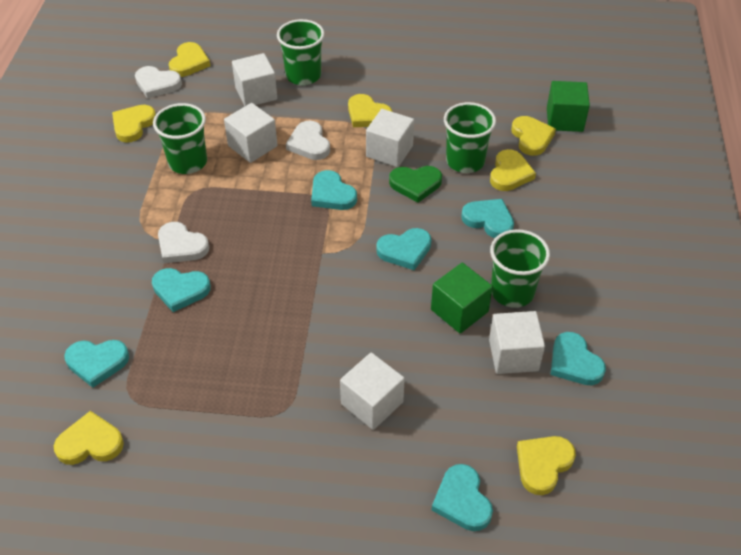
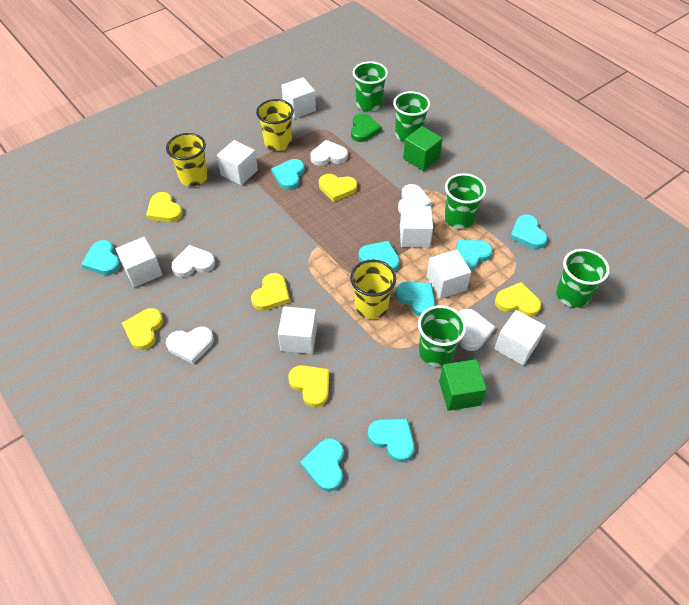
green cup: [153,103,207,174] [277,19,325,85] [444,102,496,173] [490,229,550,308] = 4 -> [353,61,388,111] [393,91,430,142] [418,305,466,367] [444,173,486,229] [556,249,610,308] = 5
turquoise heart: [64,340,129,388] [152,268,211,312] [311,170,357,210] [376,228,431,270] [432,464,493,531] [461,199,514,238] [551,332,606,385] = 7 -> [81,240,121,275] [271,159,305,190] [300,438,344,492] [359,241,400,272] [368,419,415,462] [395,282,435,316] [456,240,493,271] [510,214,548,249] = 8
white cube: [224,103,277,163] [232,53,277,106] [340,352,405,430] [366,109,414,167] [489,311,545,374] = 5 -> [116,237,162,287] [217,140,258,185] [278,306,317,354] [281,77,316,119] [400,206,433,247] [426,249,471,299] [494,310,546,365] = 7
white heart: [135,66,182,99] [158,222,209,263] [286,120,330,160] = 3 -> [166,327,214,364] [171,245,215,277] [310,140,348,166] [398,184,432,214] [459,309,495,351] = 5
yellow cup: none = 0 -> [166,133,208,186] [256,99,294,151] [350,260,396,319] = 3
yellow heart: [54,411,124,465] [112,105,156,143] [169,42,211,77] [348,94,392,127] [490,149,536,191] [511,116,556,156] [517,436,576,495] = 7 -> [122,308,163,350] [146,192,183,222] [251,273,290,311] [288,365,329,407] [319,174,357,202] [495,282,541,317] = 6

